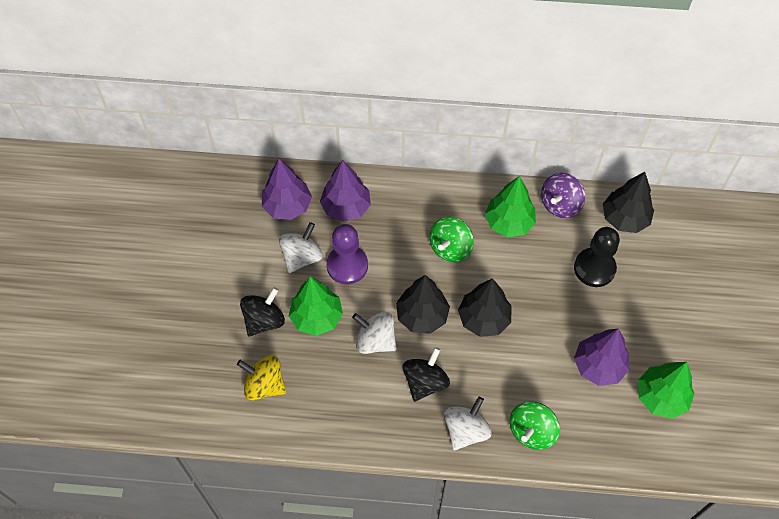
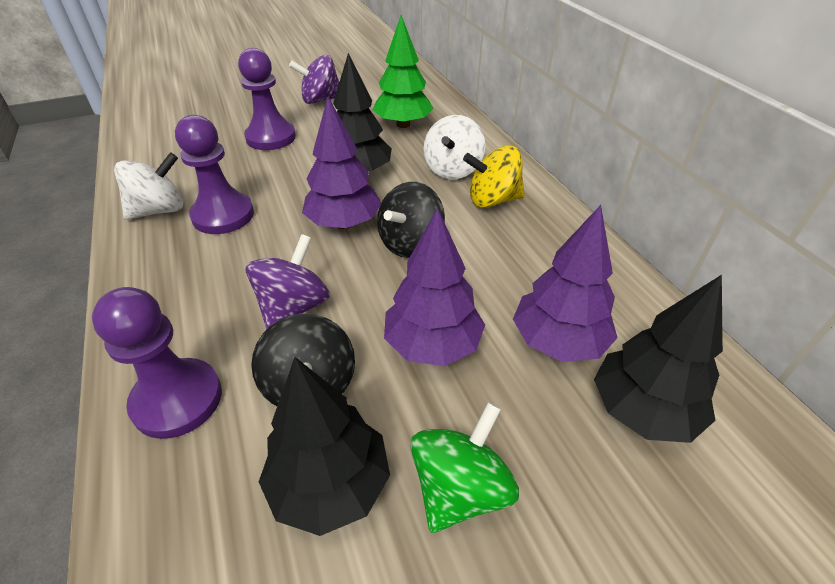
black pawn: [574,227,620,287] = 1 -> none = 0
green spinning top: [430,217,474,262] [510,401,560,450] = 2 -> [410,402,519,533] = 1
green tree: [289,277,343,336] [485,176,536,237] [638,362,695,419] = 3 -> [373,15,434,128] = 1
purple pawn: [327,224,368,284] = 1 -> [92,287,222,439] [175,115,254,234] [238,48,296,150] = 3
purple spinning top: [541,173,585,218] = 1 -> [246,234,330,330] [289,55,339,104] = 2
white spinning top: [279,222,323,273] [352,312,397,354] [444,396,492,450] = 3 -> [114,152,183,220] [423,115,485,180] = 2

